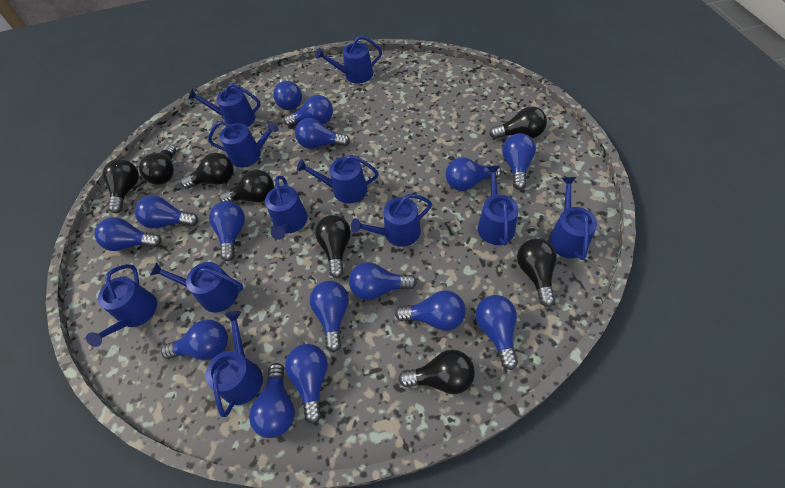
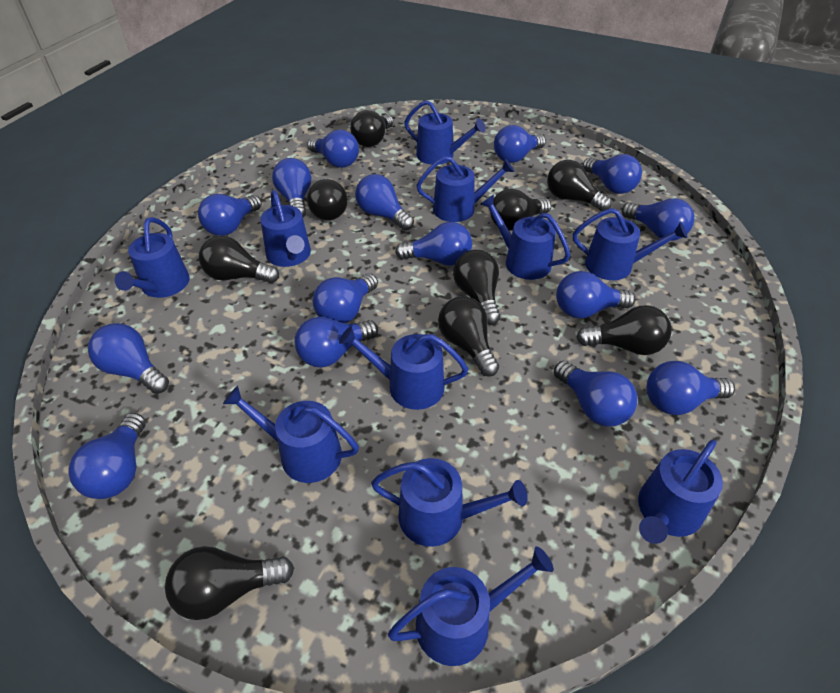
black light bulb: [103,159,139,213] [139,144,176,184] [181,153,234,189] [219,170,274,202] [315,215,351,278] [399,350,475,394] [489,106,547,139] [517,238,557,307] = 8 -> [165,546,294,620] [199,236,279,283] [307,178,347,220] [350,110,393,147] [438,296,499,377] [453,250,500,325] [490,189,551,231] [547,160,612,211] [576,305,672,355] = 9

